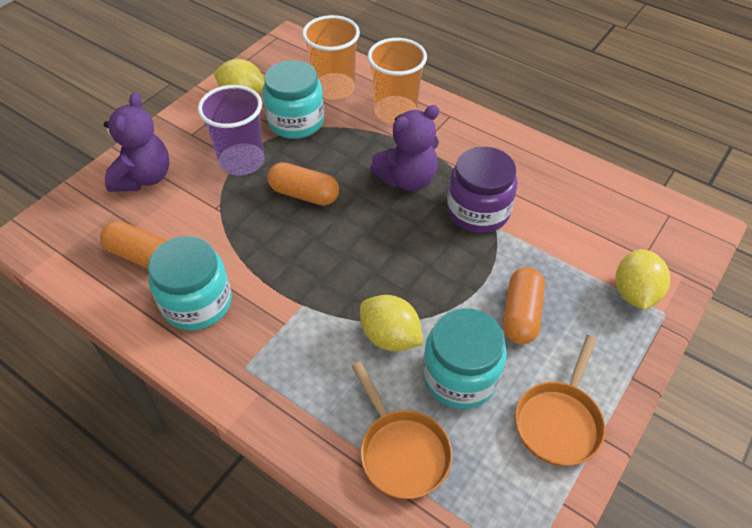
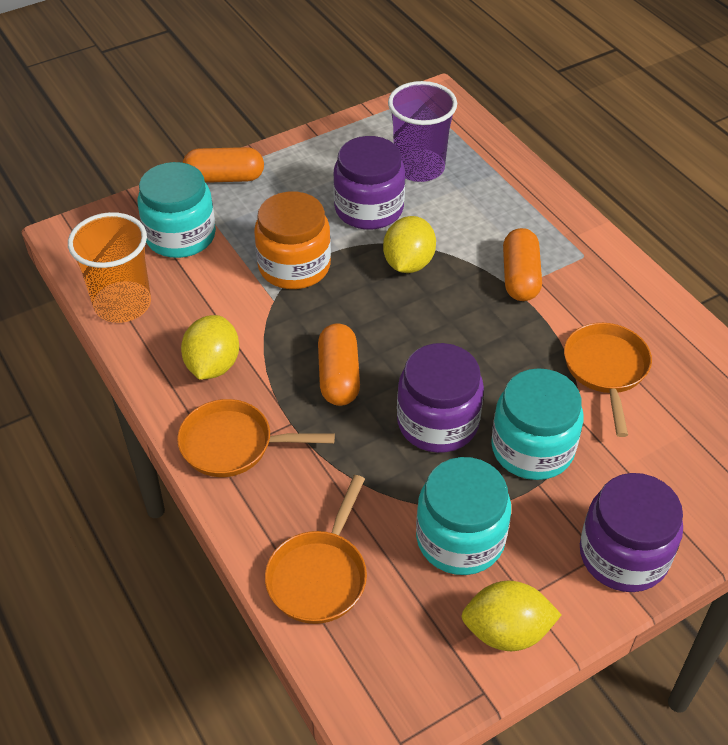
orange cup: [302,15,360,100] [368,38,427,124] = 2 -> [68,212,151,323] = 1
orange jar: none = 0 -> [254,191,331,289] = 1
orange pan: [352,362,452,499] [515,335,605,466] = 2 -> [177,399,335,477] [265,475,367,624] [564,323,652,437] = 3
purple jar: [447,146,518,233] = 1 -> [333,136,405,230] [397,343,484,453] [580,473,683,592] = 3
purple teddy bear: [104,92,169,192] [370,105,439,191] = 2 -> none = 0

